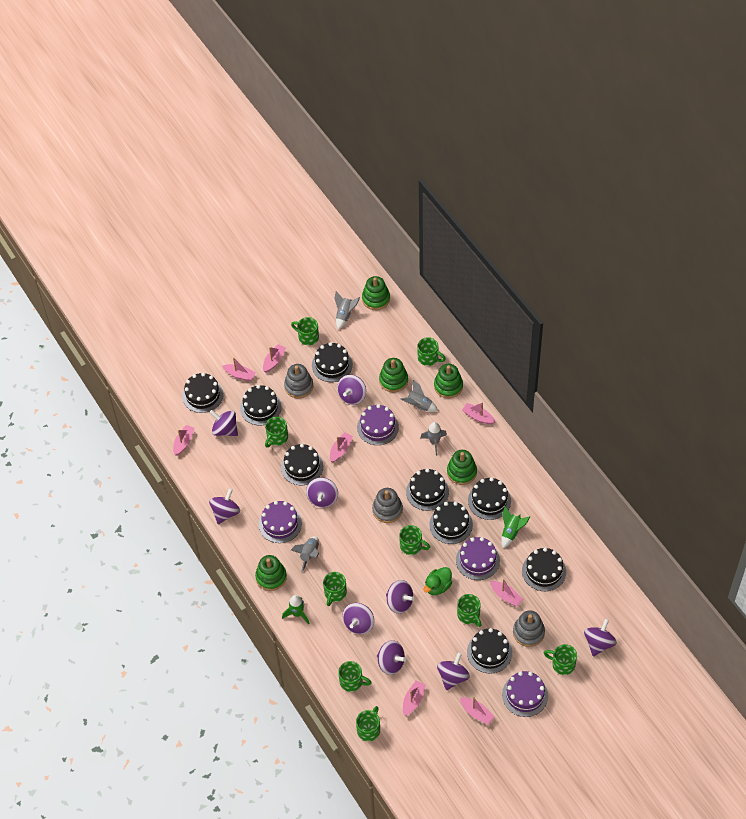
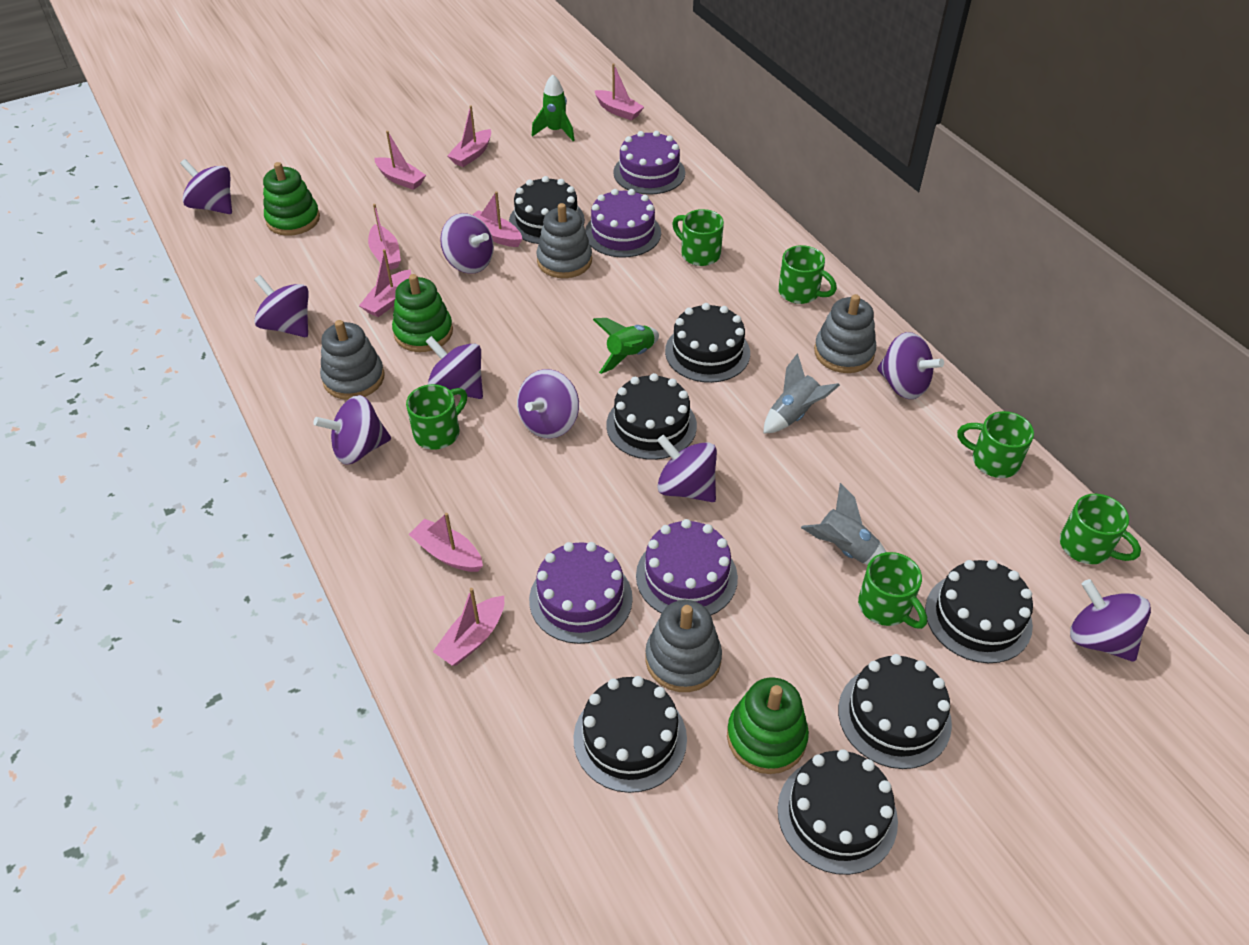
black cake: [182,373,223,413] [240,385,282,425] [281,444,323,485] [312,342,353,382] [406,468,449,511] [429,502,473,544] [467,628,512,674] [468,477,511,520] [522,547,566,591] = 9 -> [509,176,585,244] [574,676,687,793] [606,373,697,460] [665,303,750,383] [778,749,898,875] [838,654,952,769] [925,560,1033,663] = 7
green duck: [424,567,452,595] = 1 -> none = 0
green mug: [265,417,288,447] [291,317,319,345] [323,572,347,606] [338,661,372,692] [356,706,380,741] [399,525,430,555] [417,337,446,366] [457,594,481,627] [544,644,577,675] = 9 -> [406,384,467,450] [672,209,724,266] [778,245,837,304] [858,552,927,629] [957,411,1034,478] [1060,494,1141,564] = 6
green stacking toy: [255,555,287,591] [362,276,390,310] [379,358,408,392] [434,364,463,398] [447,450,477,485] = 5 -> [263,162,320,236] [392,274,453,352] [727,677,809,774] = 3
grey rocket: [291,536,319,572] [334,291,360,330] [401,380,438,412] [420,422,447,456] = 4 -> [763,353,840,434] [801,483,886,565] = 2
grey stacking toy: [284,364,313,398] [372,488,403,523] [513,610,545,647] = 3 -> [320,320,385,400] [536,203,592,278] [645,600,722,692] [814,294,876,373] = 4

